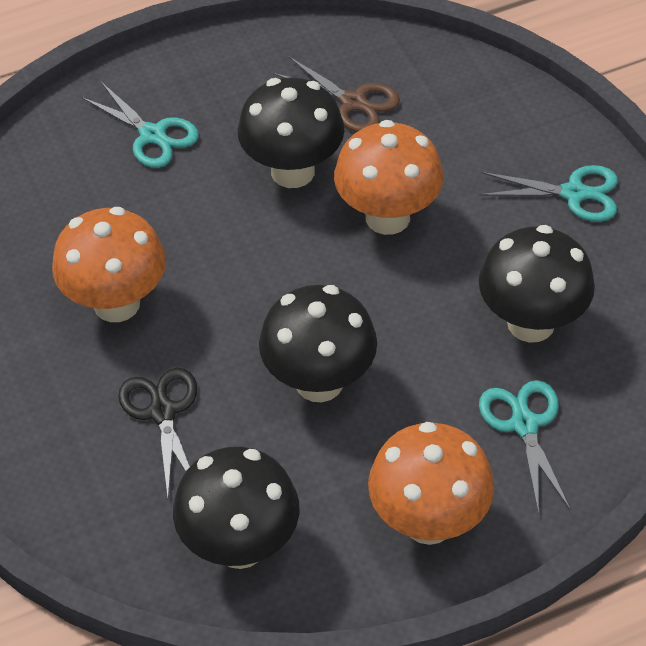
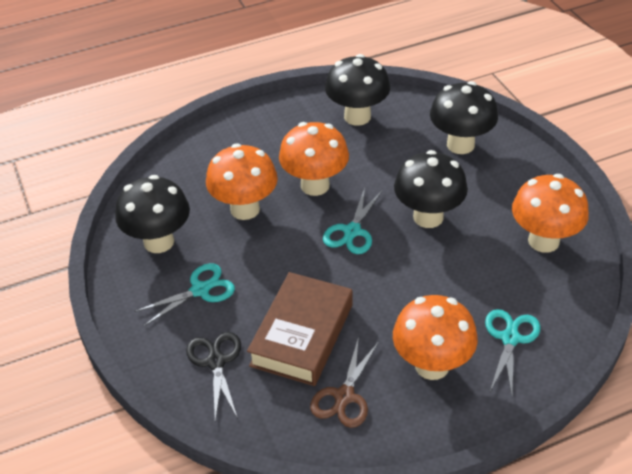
brown book: none = 0 -> [247,272,352,386] = 1
orange mushroom: [52,207,166,322] [334,120,443,235] [368,422,494,545] = 3 -> [206,143,278,220] [279,122,349,196] [393,295,478,380] [512,174,589,253] = 4

